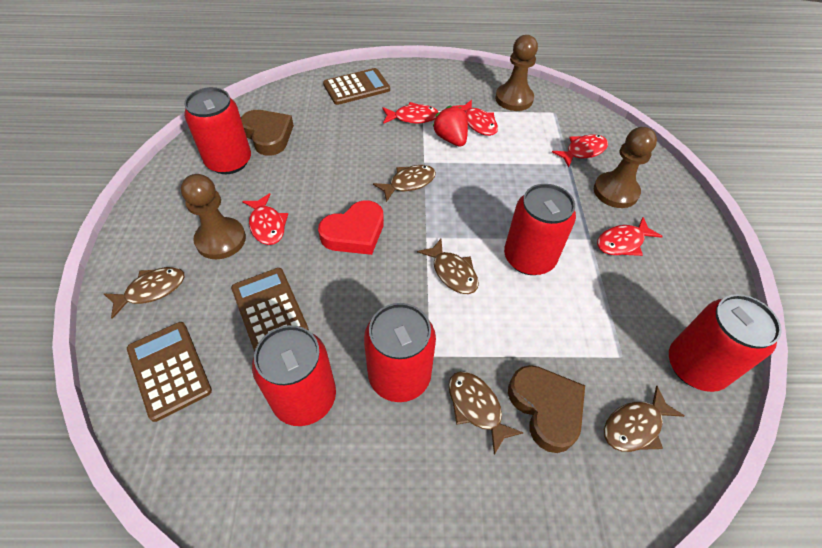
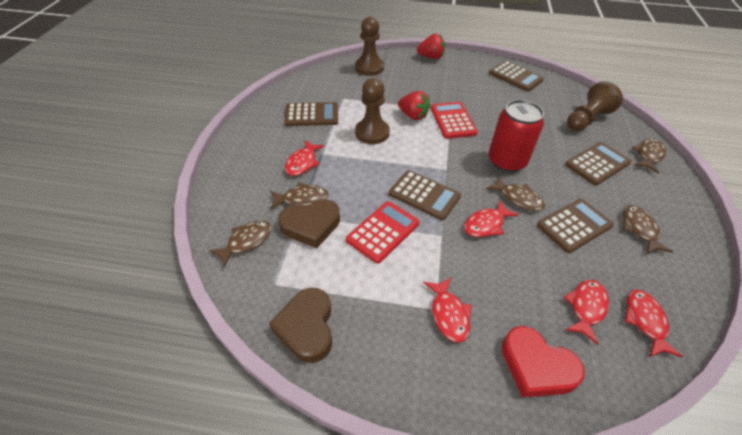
brown calculator: [127,322,212,422] [231,268,309,351] [323,68,390,105] = 3 -> [284,102,338,126] [389,170,461,220] [489,61,544,92] [537,199,614,253] [565,142,631,186] = 5
red calculator: none = 0 -> [346,201,419,264] [430,102,478,139] = 2
red can: [184,87,251,174] [252,325,336,426] [364,303,436,402] [504,184,576,275] [669,294,782,392] = 5 -> [489,100,544,172] = 1
red strawberry: [432,105,468,147] = 1 -> [398,91,430,120] [417,34,445,59] = 2

